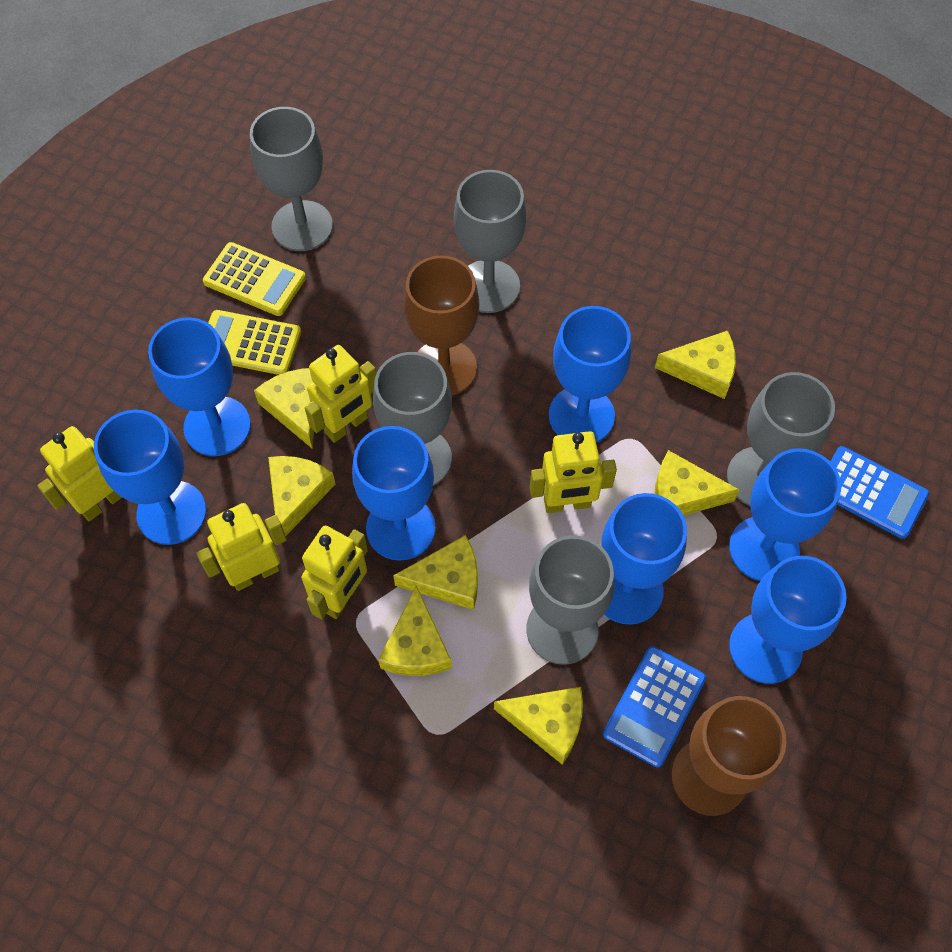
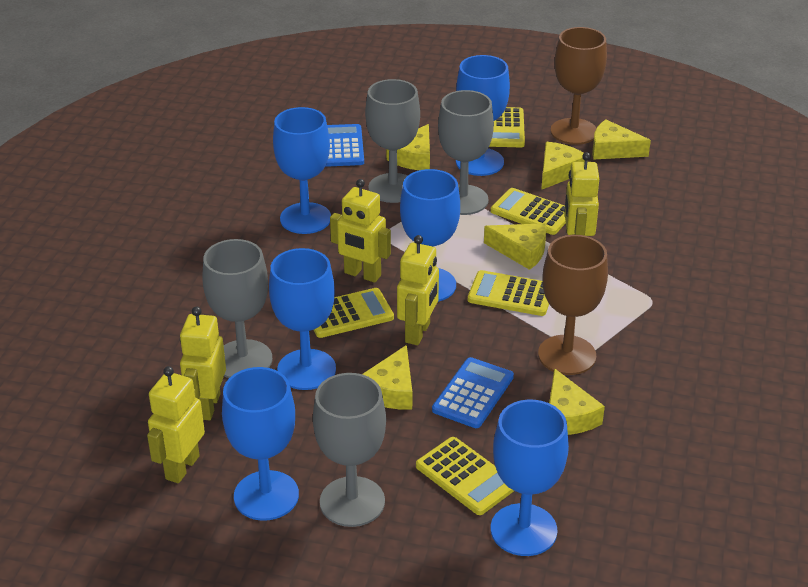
blue goblet: [94,410,206,545] [148,317,251,456] [352,426,436,561] [549,306,631,442] [601,493,687,625] [729,448,841,581] [729,556,847,684] = 7 -> [222,367,299,521] [269,248,336,390] [273,107,331,234] [400,169,460,302] [456,55,510,176] [491,400,569,556] = 6
grey goblet: [250,107,333,251] [373,352,452,486] [454,170,526,313] [526,535,614,665] [727,372,835,506] = 5 -> [203,239,273,378] [313,373,386,527] [365,79,420,203] [438,90,494,215] = 4
yellow calculator: [203,242,306,316] [208,310,301,375] = 2 -> [314,288,394,338] [416,437,514,515] [468,270,549,316] [489,107,525,147] [491,188,566,235] = 5
yellow cheese: [254,368,314,449] [268,456,336,536] [378,586,452,676] [393,535,478,610] [494,687,583,765] [654,450,740,515] [655,331,736,399] = 7 -> [363,345,412,410] [387,124,430,170] [484,223,546,270] [541,142,585,190] [549,368,605,435] [592,119,651,160] = 6

